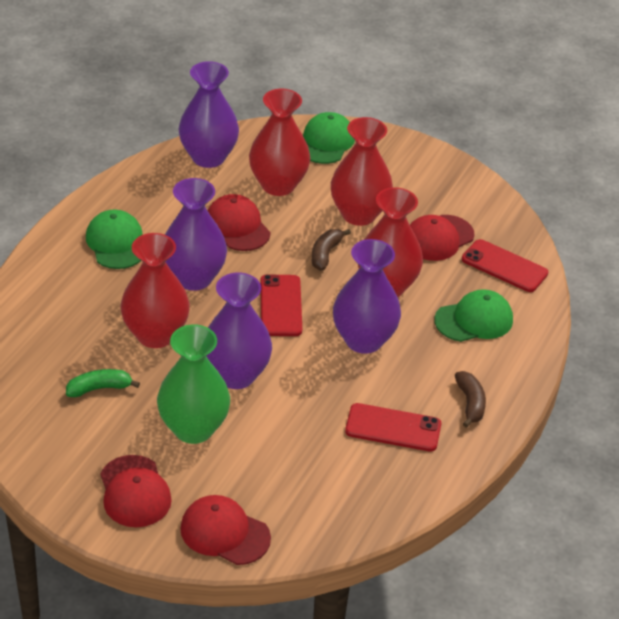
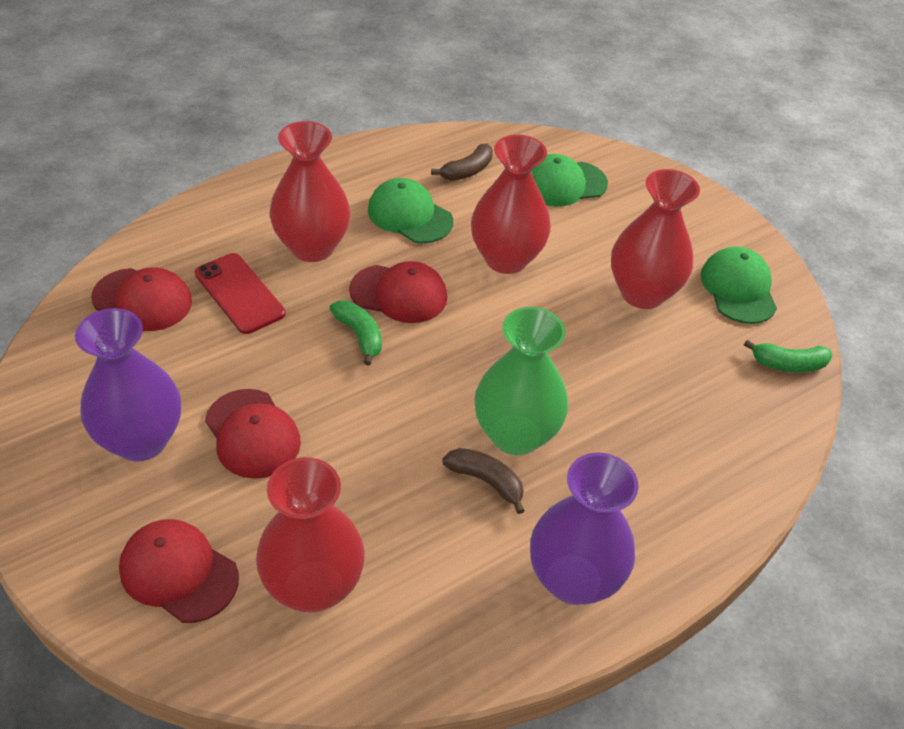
green banana: [66,369,140,397] = 1 -> [329,301,382,366] [744,339,832,372] = 2
purple vase: [165,178,227,291] [178,61,239,168] [207,272,272,389] [333,239,401,354] = 4 -> [75,308,181,462] [530,452,639,605] = 2
red phone: [260,274,302,336] [345,403,441,452] [462,239,548,292] = 3 -> [195,253,285,334] = 1

